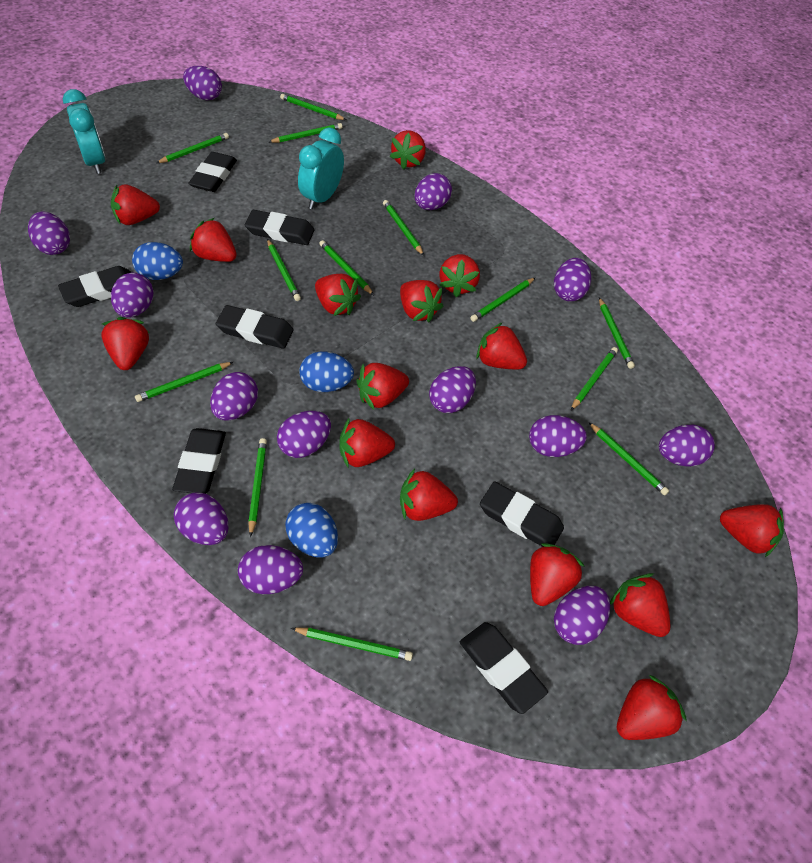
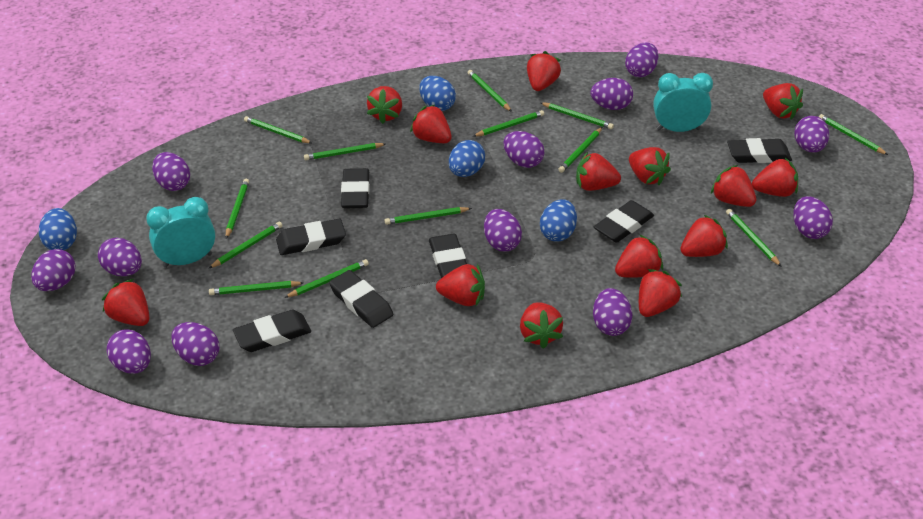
blue egg: [132,242,183,280] [285,503,338,557] [299,351,354,392] = 3 -> [39,208,77,250] [419,76,456,111] [449,140,485,177] [540,199,577,242] = 4
purple egg: [28,212,70,255] [111,273,154,318] [174,492,229,545] [183,66,222,100] [210,372,258,420] [238,545,303,594] [277,411,331,458] [414,173,452,210] [429,366,476,413] [529,415,587,457] [554,258,591,302] [554,586,610,645] [659,425,715,466] = 13 -> [31,249,76,291] [98,238,142,276] [107,329,151,374] [152,152,190,191] [171,322,219,366] [484,209,522,251] [503,131,544,168] [591,78,633,110] [593,288,632,336] [625,42,659,77] [793,196,833,239] [794,116,829,153] = 12
red strawberry: [101,317,149,370] [111,184,160,225] [190,218,237,262] [315,274,361,316] [339,419,395,467] [357,363,409,410] [390,130,426,170] [400,280,443,322] [400,468,458,521] [439,254,480,297] [476,322,527,369] [530,543,585,606] [610,573,670,637] [617,675,687,740] [720,504,784,557] = 15 -> [102,279,149,326] [367,86,402,124] [410,105,452,143] [436,264,485,306] [520,302,563,349] [527,51,561,91] [576,152,621,191] [615,234,663,278] [629,147,671,185] [639,269,682,317] [680,214,728,257] [711,165,756,207] [752,158,798,197] [763,83,803,120] = 14

